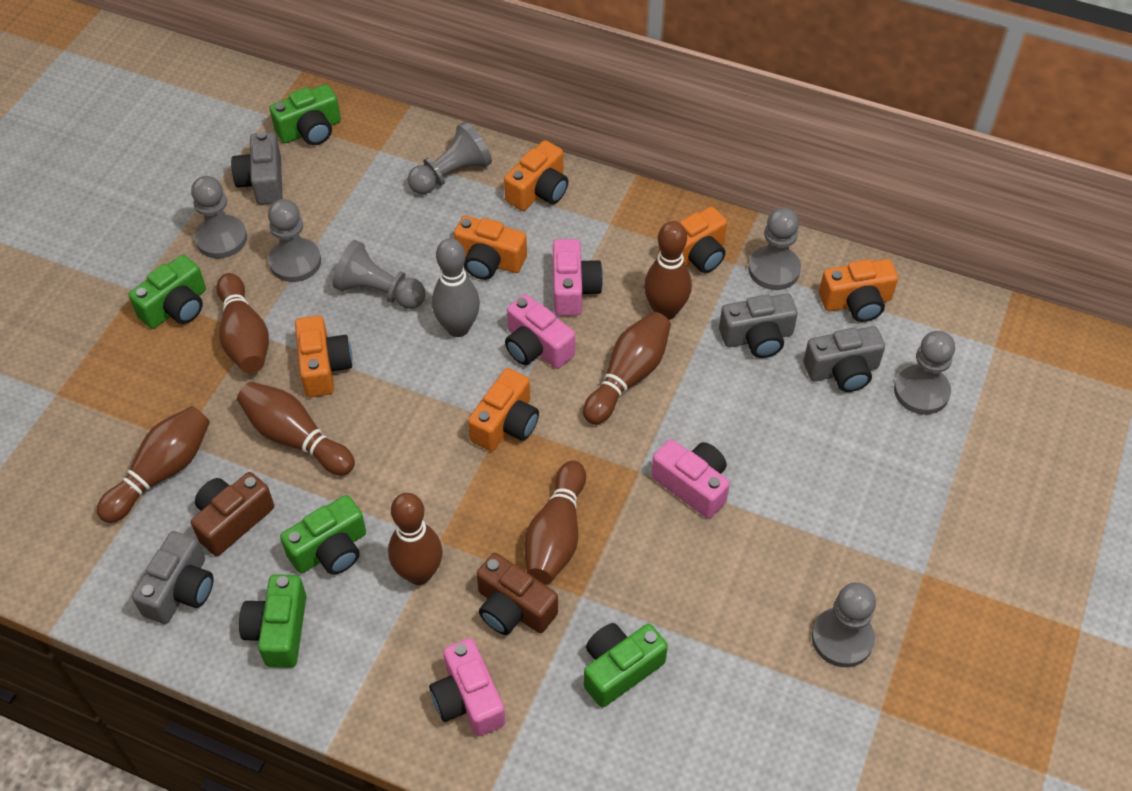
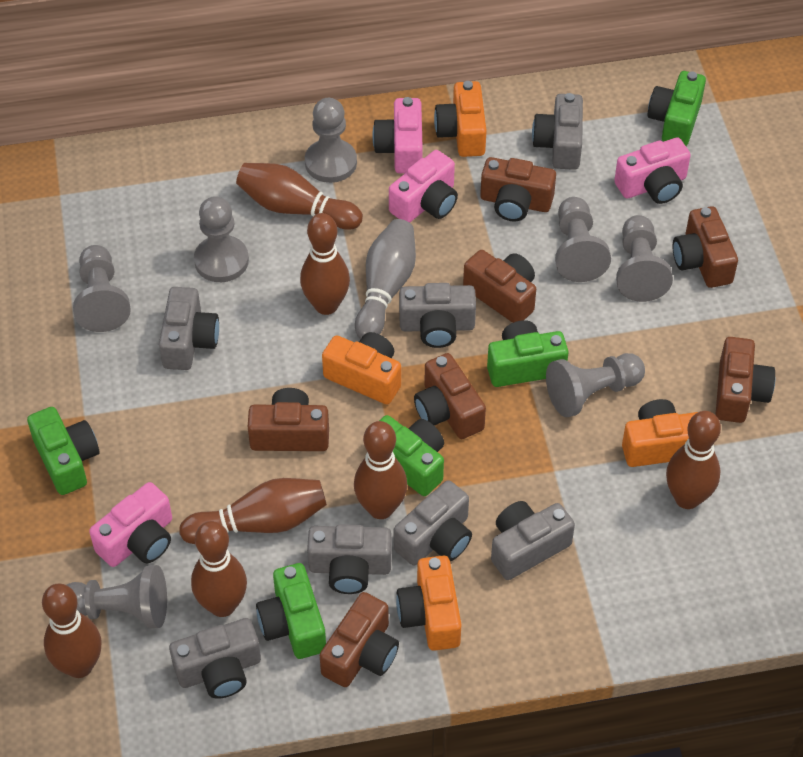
brown camera: [191,472,274,556] [477,553,558,635] = 2 -> [248,388,329,451] [320,592,399,687] [414,353,486,439] [463,250,536,323] [480,157,556,222] [673,206,738,288] [716,337,775,423] = 7
grey camera: [132,531,213,624] [231,132,282,205] [719,294,798,358] [803,326,885,392] = 4 -> [159,287,219,370] [169,618,261,699] [307,525,392,594] [394,480,472,566] [399,283,476,348] [491,501,575,580] [532,93,583,170] = 7
orange camera: [295,315,352,397] [454,216,527,280] [468,368,539,451] [504,140,568,211] [658,206,727,273] [819,259,898,322] = 6 -> [322,332,401,404] [396,555,461,651] [434,81,487,157] [622,399,698,467] = 4

